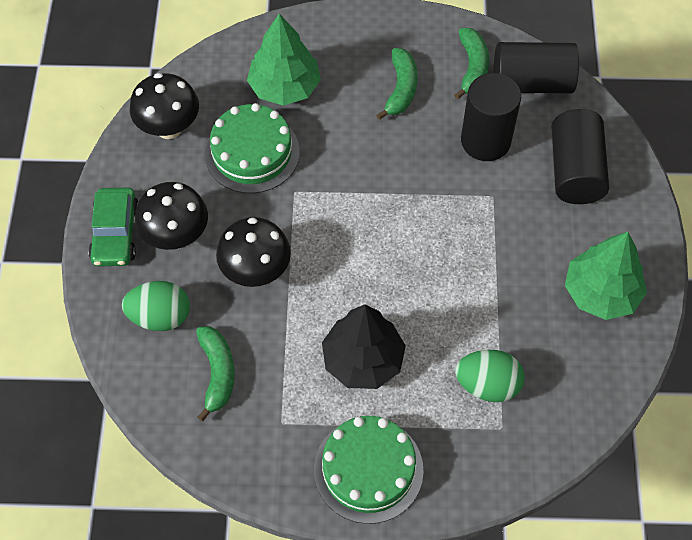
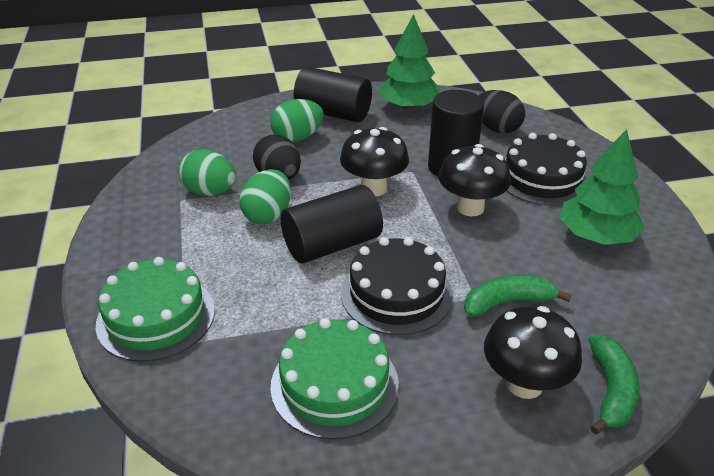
black cake: none = 0 -> [341,237,453,335] [505,133,588,206] = 2
black egg: none = 0 -> [253,134,301,180] [479,90,525,133] = 2
black tree: [322,304,406,389] = 1 -> none = 0
green banana: [196,326,235,421] [376,48,418,120] [454,28,489,100] = 3 -> [464,275,571,317] [589,335,639,435] = 2
green car: [88,188,138,266] = 1 -> none = 0
green egg: [122,281,190,331] [455,350,525,402] = 2 -> [178,149,236,196] [239,169,291,224] [270,99,324,142] = 3

